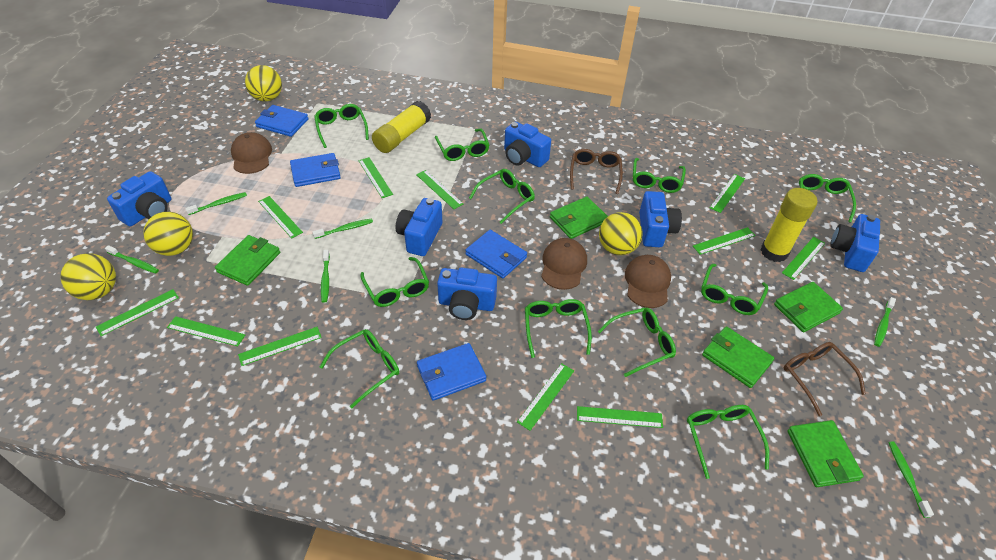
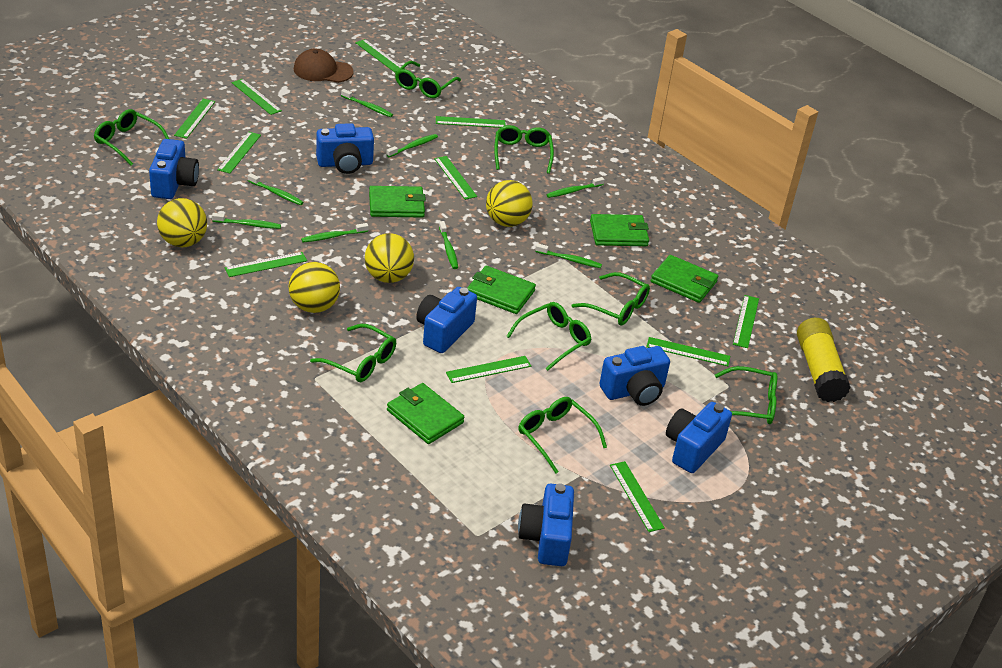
blue wallet: [255,105,309,137] [290,153,341,187] [417,343,486,401] [465,230,527,278] = 4 -> none = 0
brown cap: [231,132,272,174] [541,238,587,290] [625,255,671,308] = 3 -> [294,49,354,83] = 1
brown glasses: [570,149,623,194] [784,342,866,416] = 2 -> none = 0
green glasses: [314,104,369,148] [320,329,399,408] [360,257,429,307] [435,129,489,161] [469,169,535,224] [525,299,592,358] [598,307,676,377] [633,158,686,193] [687,405,769,479] [701,264,768,315] [799,174,856,223] = 11 -> [94,109,169,165] [310,324,396,382] [395,61,461,98] [494,125,554,174] [506,302,591,371] [518,397,607,474] [572,272,650,326] [715,366,777,424] = 8
green toothbrush: [105,245,159,274] [185,192,247,215] [312,218,373,239] [321,250,330,303] [874,297,896,347] [888,441,934,518] = 6 -> [212,213,281,229] [248,173,304,205] [301,223,369,242] [341,89,393,117] [386,134,438,157] [439,221,458,269] [535,243,602,268] [546,177,605,198] = 8
yellow glue stick: [372,101,431,153] [761,188,817,262] = 2 -> [797,318,851,402] = 1

